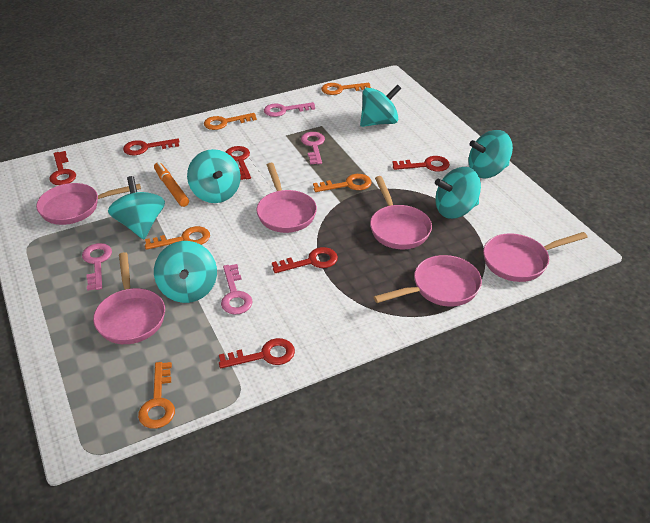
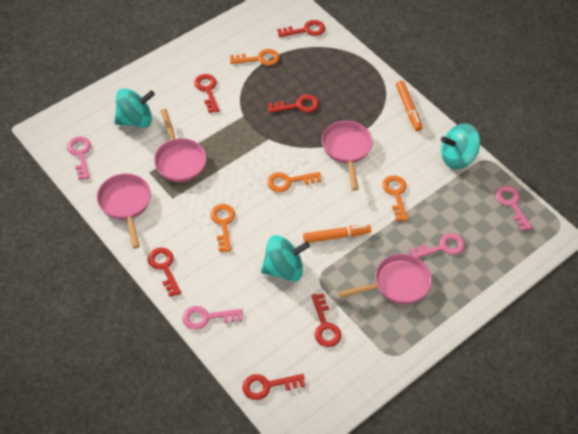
orange key: [138,362,175,429] [145,226,210,250] [204,113,257,130] [313,174,372,192] [321,83,371,95] = 5 -> [210,204,235,252] [230,49,279,66] [267,172,321,192] [382,175,408,221] = 4
orange marker: [154,162,189,207] = 1 -> [303,225,371,243] [396,80,422,131] = 2
pink pan: [36,183,141,225] [93,252,165,344] [256,163,317,233] [370,176,432,249] [374,255,482,306] [483,232,588,282] = 6 -> [97,174,151,249] [154,109,206,182] [322,121,373,191] [338,254,432,304] = 4
turquoise spinning top: [108,176,165,240] [154,241,217,303] [187,149,241,203] [360,84,402,127] [435,167,481,219] [468,130,513,178] = 6 -> [114,88,155,128] [261,235,310,281] [441,123,480,169] = 3

